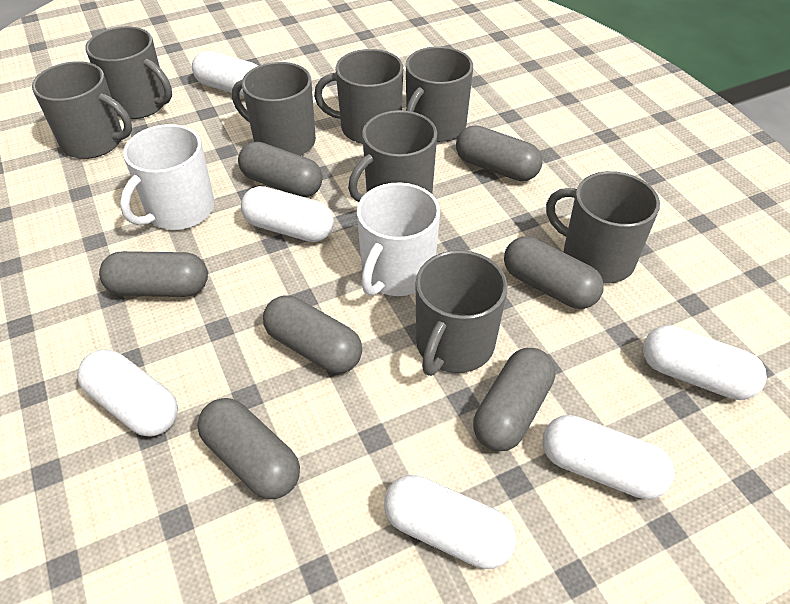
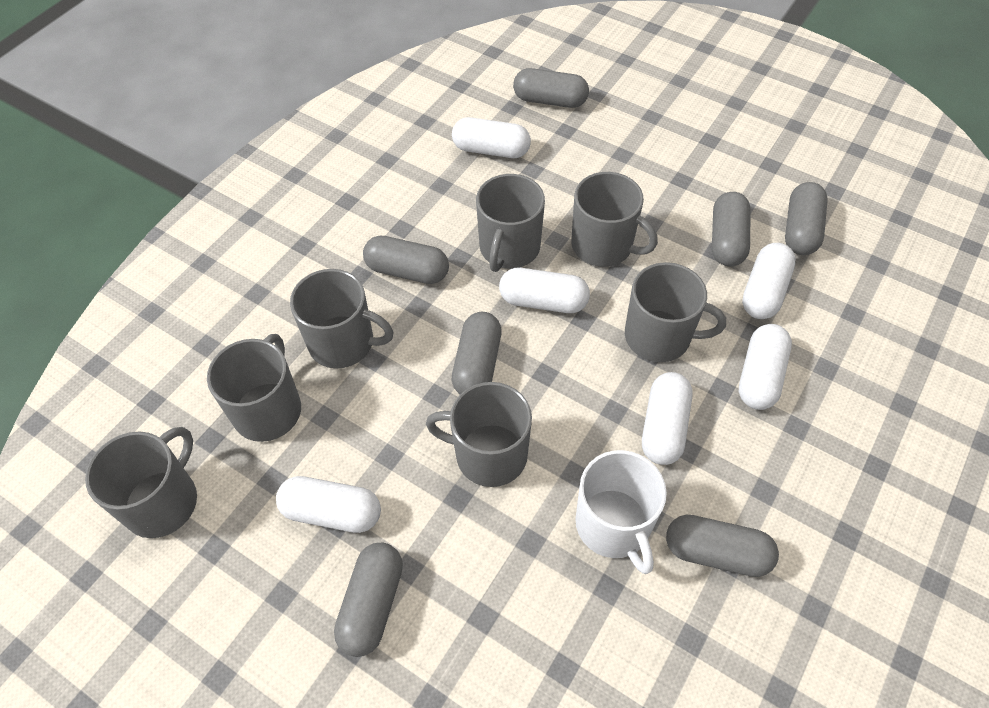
grey mug: [32,61,132,159] [85,26,172,119] [232,62,316,156] [314,49,403,144] [348,110,437,202] [406,46,473,142] [416,250,508,376] [546,171,660,284] = 8 -> [85,427,197,538] [207,334,301,442] [290,269,394,368] [426,382,532,487] [476,174,545,272] [571,172,658,267] [625,262,726,362] = 7
white mug: [120,124,214,230] [357,182,440,296] = 2 -> [575,450,667,574] = 1

